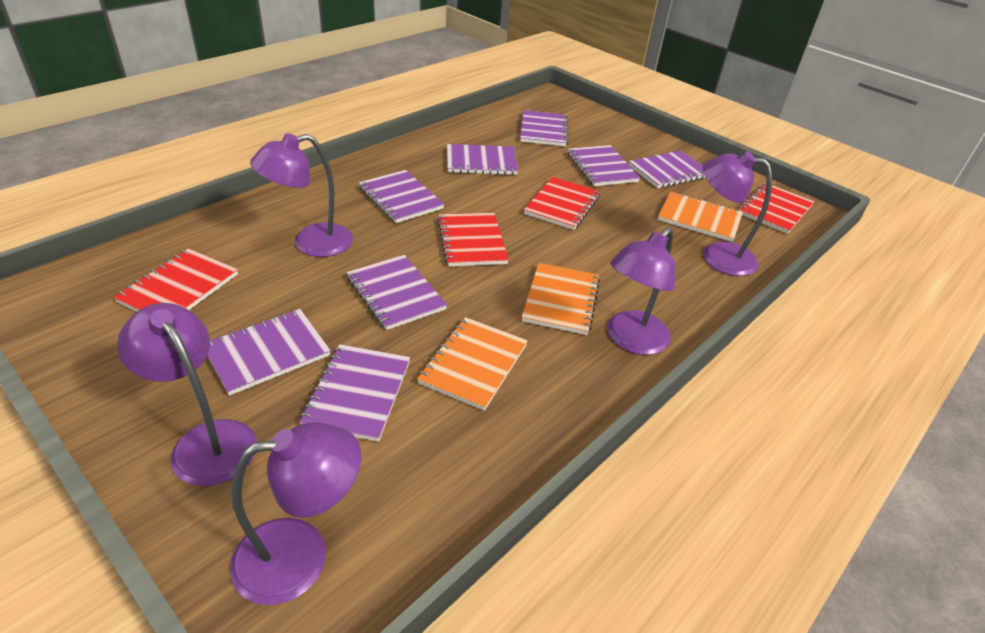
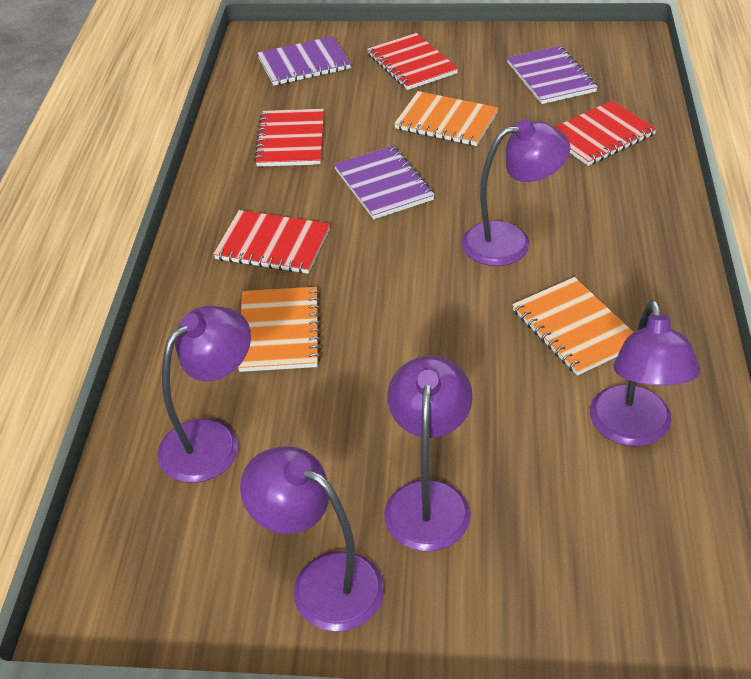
purple notebook: [207,309,331,396] [299,344,410,442] [347,255,447,330] [359,170,445,223] [447,144,518,175] [520,110,568,146] [568,145,640,186] [629,150,706,188] = 8 -> [257,36,351,86] [334,146,435,219] [507,46,598,104] = 3

